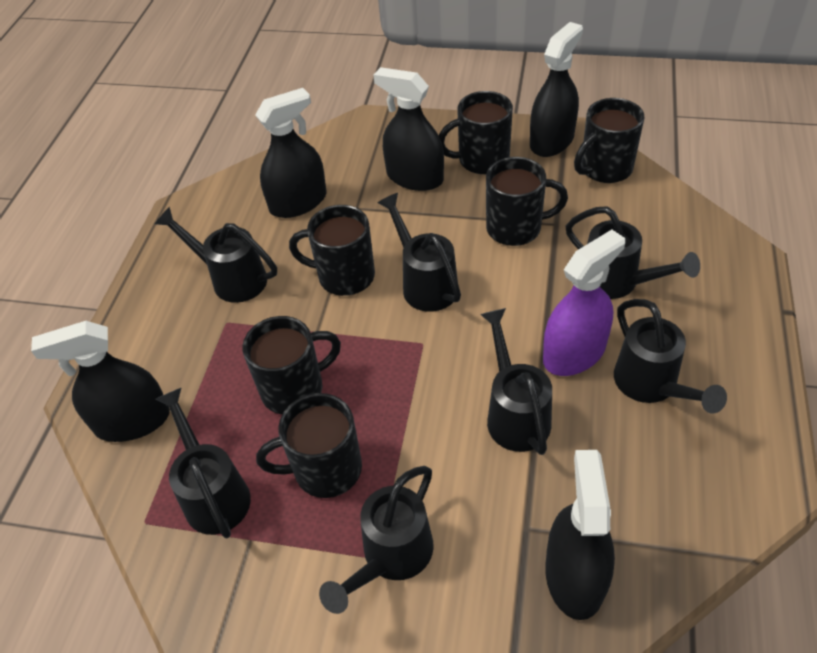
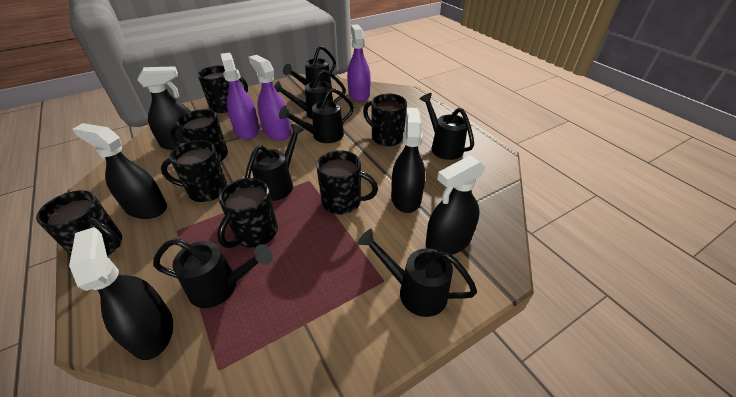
black mug: [242,316,341,414] [256,393,362,498] [289,205,375,296] [439,91,513,174] [486,157,568,246] [574,98,644,183] = 6 -> [36,191,122,256] [161,140,227,202] [170,110,228,162] [198,66,248,113] [217,178,278,248] [316,150,378,215] [363,93,407,147] = 7
purple spray bottle: [543,230,625,376] = 1 -> [221,53,259,140] [249,55,291,141] [347,24,371,102] = 3

